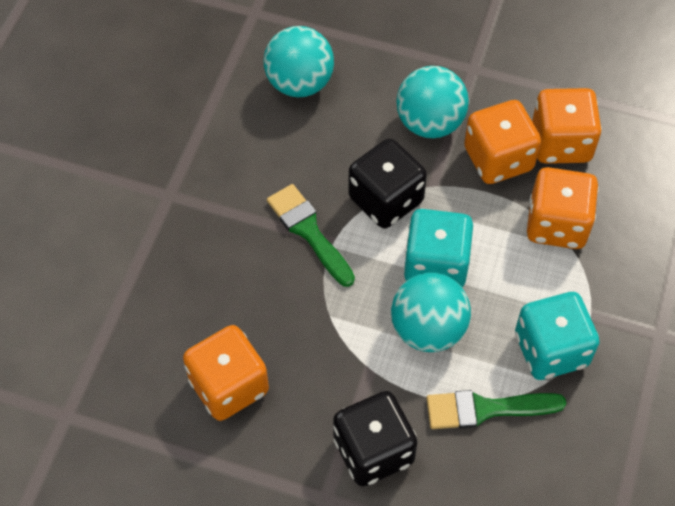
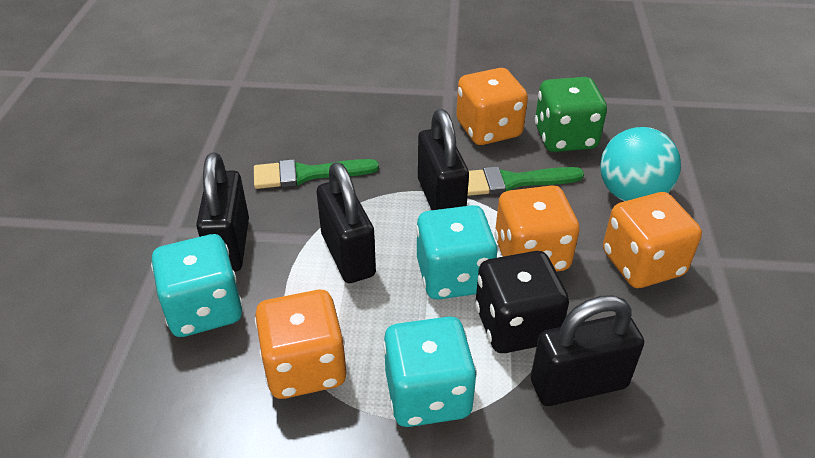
black dice: [333,391,418,486] [348,139,427,228] = 2 -> [475,251,569,353] = 1
black padlock: none = 0 -> [196,153,249,272] [317,162,376,283] [418,109,469,210] [531,295,644,406] = 4
green dice: none = 0 -> [535,77,607,152] = 1
turquoise ball: [263,26,334,97] [391,272,471,352] [396,66,469,138] = 3 -> [600,127,681,201] = 1
turquoise dice: [403,209,473,288] [515,292,600,380] = 2 -> [151,234,243,337] [383,317,477,427] [416,205,498,300] = 3

